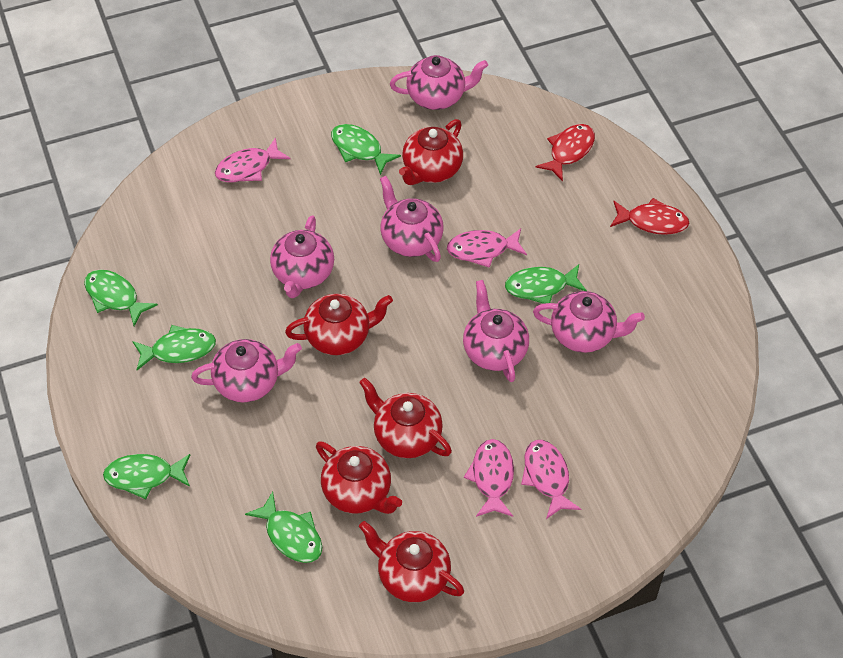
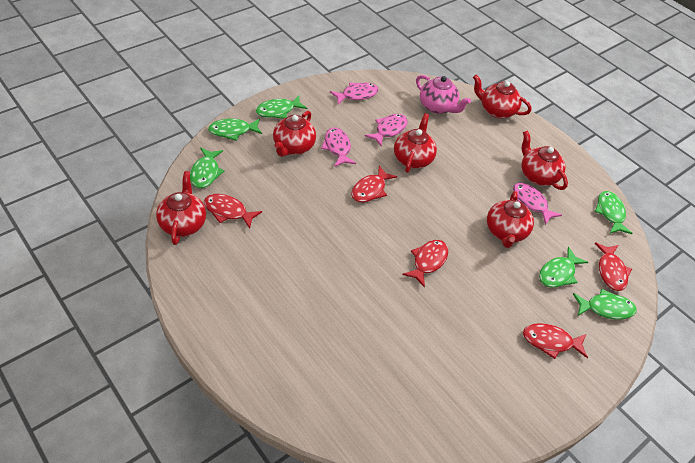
pink teapot: [191,339,302,402] [270,215,334,298] [380,176,444,262] [390,55,488,110] [463,280,529,382] [533,291,645,353] = 6 -> [416,75,471,114] = 1
red fish: [536,124,595,181] [610,198,689,235] = 2 -> [204,194,262,229] [351,166,397,202] [402,240,448,288] [523,323,588,359] [594,242,632,291] = 5
red teapot: [285,294,393,355] [316,441,402,514] [359,378,452,458] [359,521,464,602] [399,119,463,185] = 5 -> [156,171,206,245] [273,111,316,157] [394,113,437,173] [473,75,532,119] [487,191,534,248] [521,130,568,190] = 6

